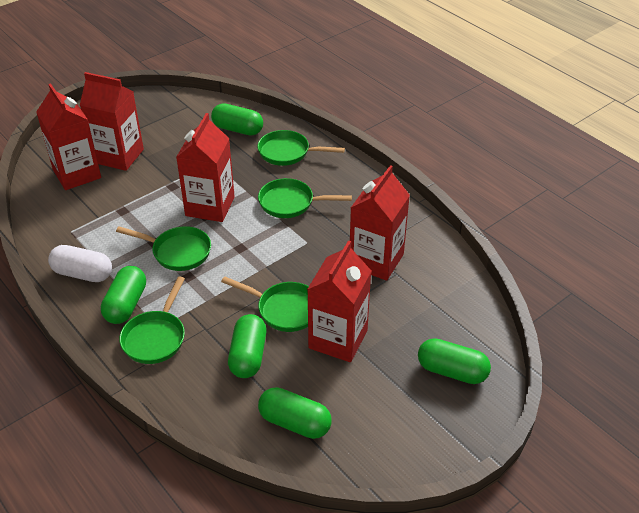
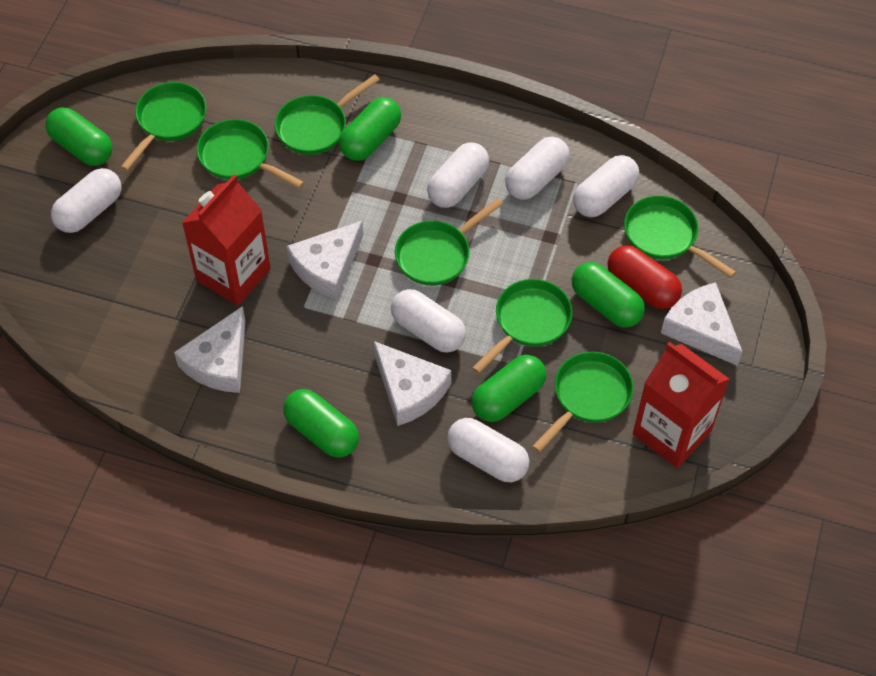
green pan: [116,226,211,271] [119,276,185,364] [221,276,309,332] [257,130,345,166] [258,178,352,218] = 5 -> [121,82,207,171] [197,119,304,189] [275,74,380,155] [395,198,503,286] [472,279,572,374] [532,352,634,453] [624,196,736,278] = 7
red capsule: none = 0 -> [607,245,682,309] = 1
red carton: [36,83,101,190] [80,72,144,171] [176,113,235,222] [307,240,371,362] [350,165,410,281] = 5 -> [182,174,271,306] [633,342,729,468] = 2
white capsule: [48,245,112,282] = 1 -> [51,168,121,233] [391,289,466,353] [427,142,489,208] [447,418,529,482] [505,137,570,200] [573,155,639,217] = 6
white cheese: none = 0 -> [174,306,246,393] [287,220,363,300] [374,341,451,426] [661,282,742,366] = 4

